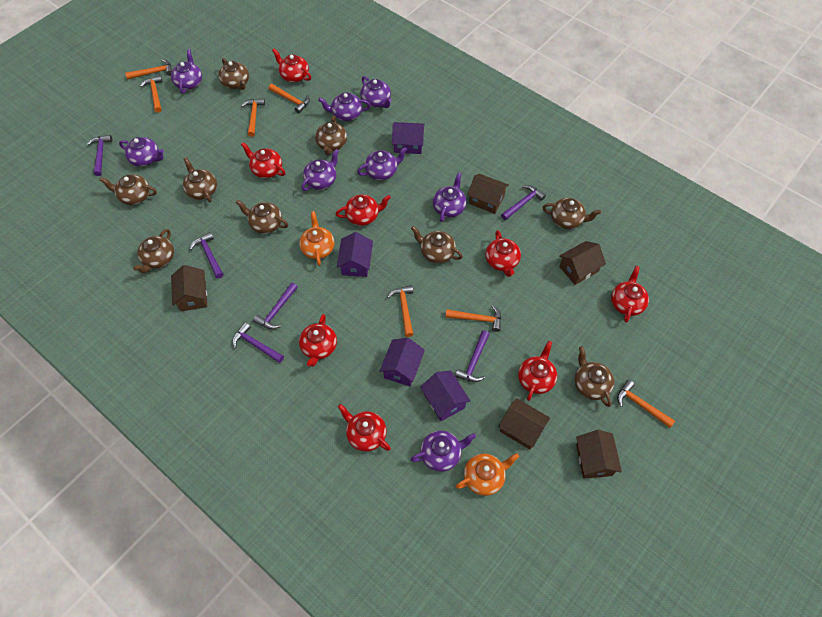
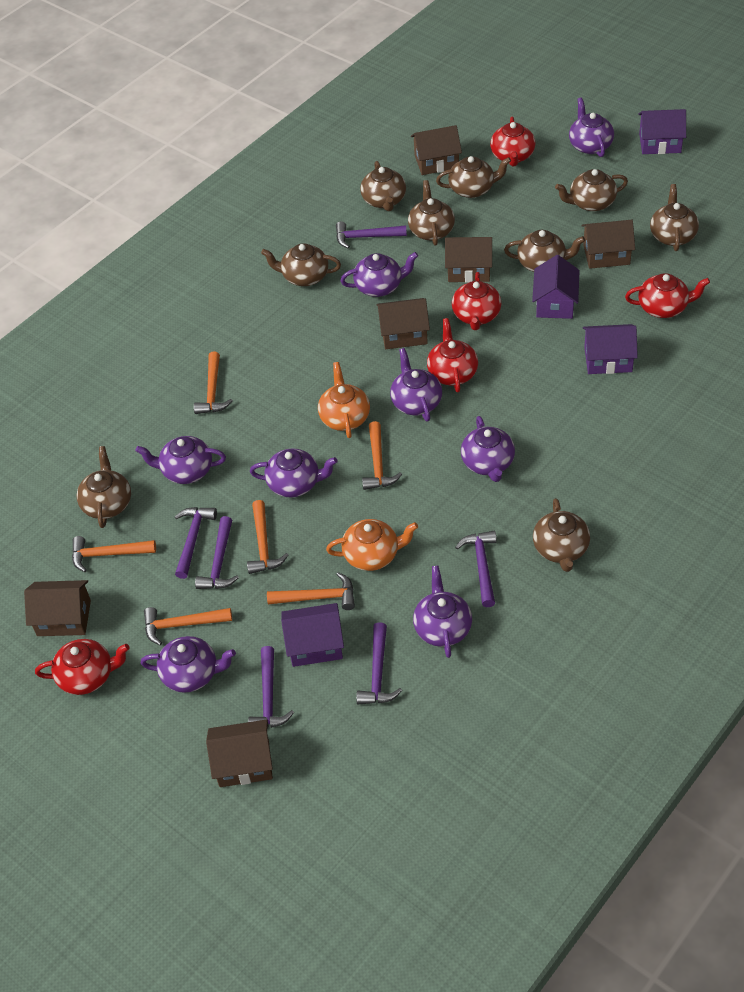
brown house: [171,265,207,312] [467,174,509,214] [499,398,550,450] [559,241,606,285] [576,430,622,479] = 5 -> [24,580,91,636] [206,719,273,787] [377,298,430,349] [411,125,462,175] [445,237,492,283] [581,220,635,269] = 6
orange hammer: [125,59,172,79] [140,75,163,113] [241,98,265,137] [269,84,310,113] [387,285,414,337] [445,306,501,332] [617,380,675,428] = 7 -> [72,536,156,572] [144,607,232,646] [194,351,233,414] [247,500,288,574] [267,572,355,610] [362,421,402,490] = 6
red teapot: [241,142,285,178] [272,48,311,82] [299,314,337,367] [336,194,391,226] [338,404,391,452] [485,230,521,277] [518,341,557,401] [611,266,649,323] = 8 -> [35,639,130,695] [427,318,478,392] [452,272,501,330] [490,116,535,166] [625,273,710,318] = 5

